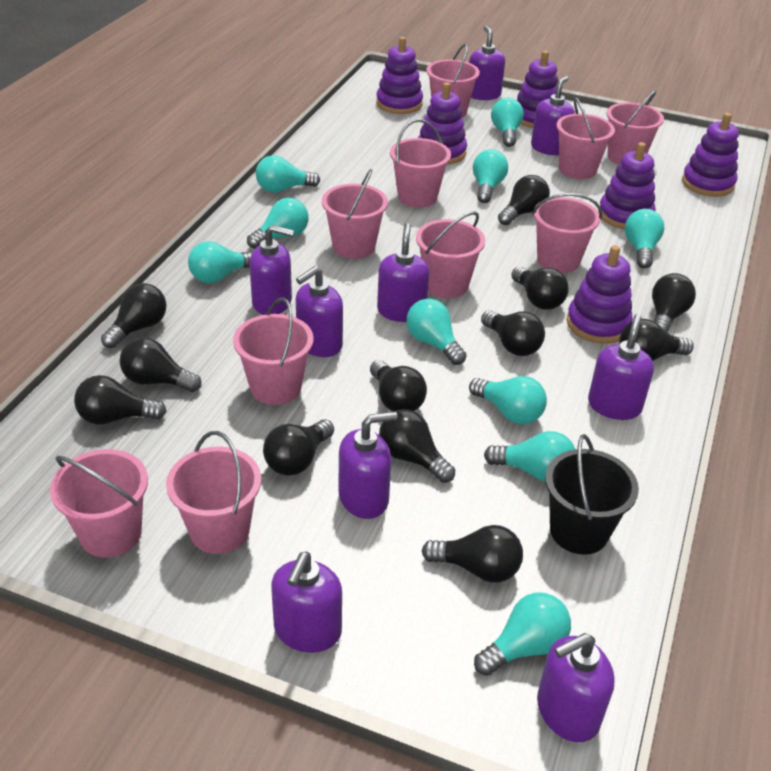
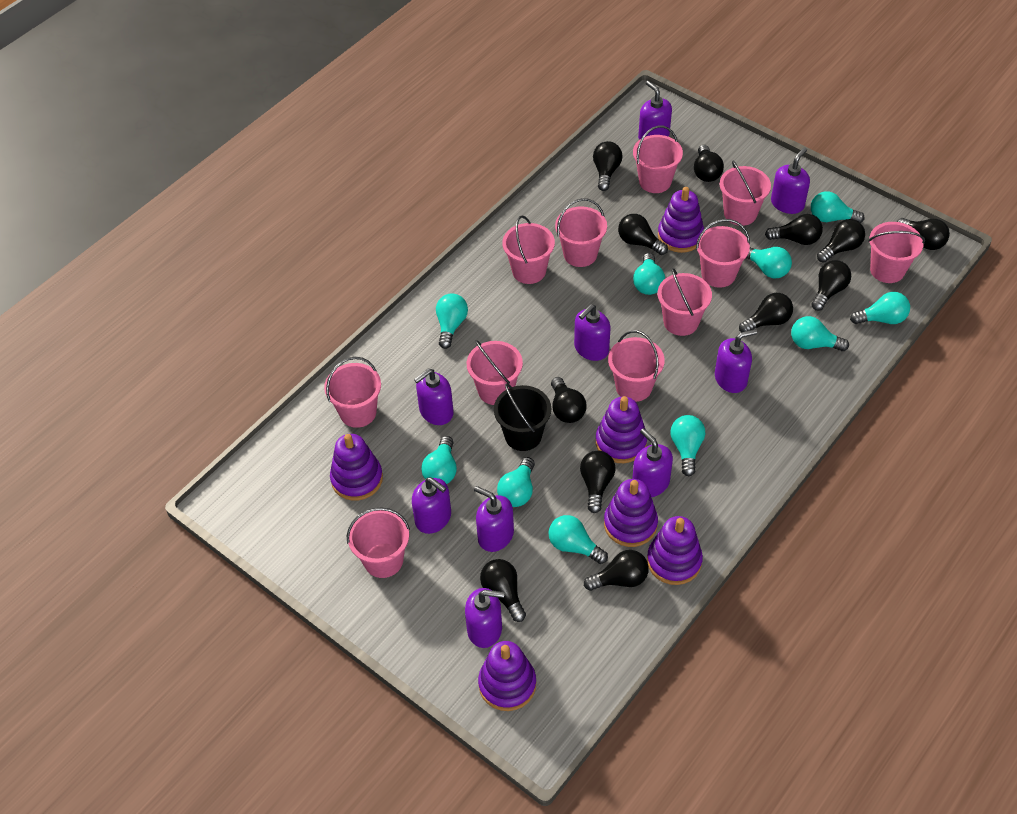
pink bucket: [50,449,148,558] [166,431,261,554] [233,297,314,405] [322,169,388,259] [390,119,451,208] [416,211,485,298] [426,44,480,118] [532,193,602,273] [556,97,615,179] [606,90,664,165] = 10 -> [324,357,381,428] [347,507,410,578] [467,340,523,405] [502,215,555,284] [555,198,607,267] [608,330,665,402] [633,126,683,193] [658,268,712,336] [696,219,750,288] [720,161,771,226] [868,222,925,283] = 11

